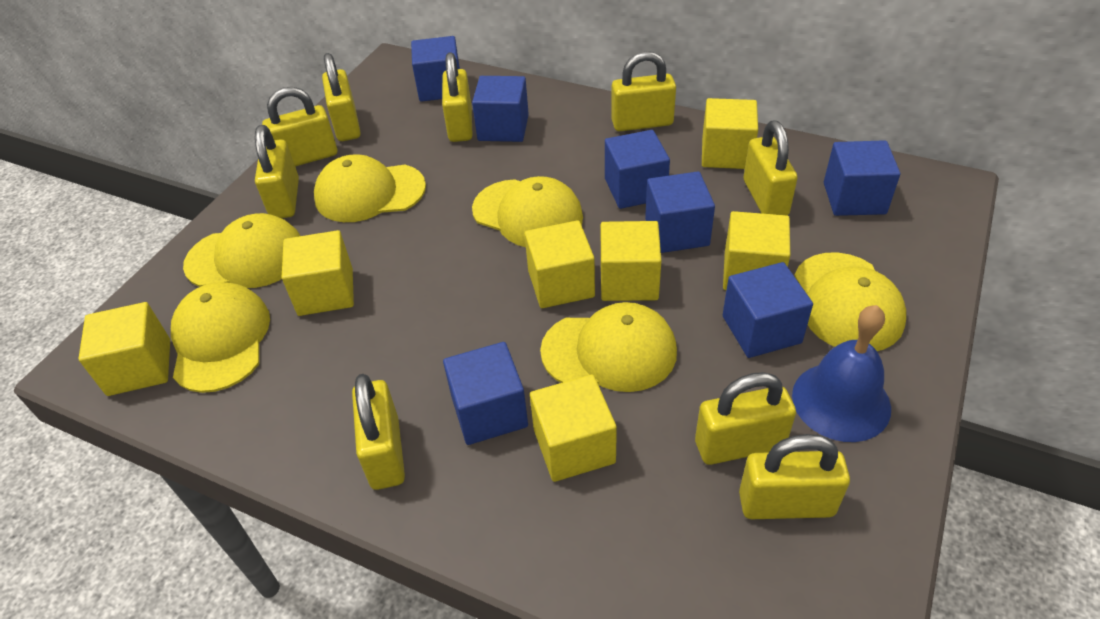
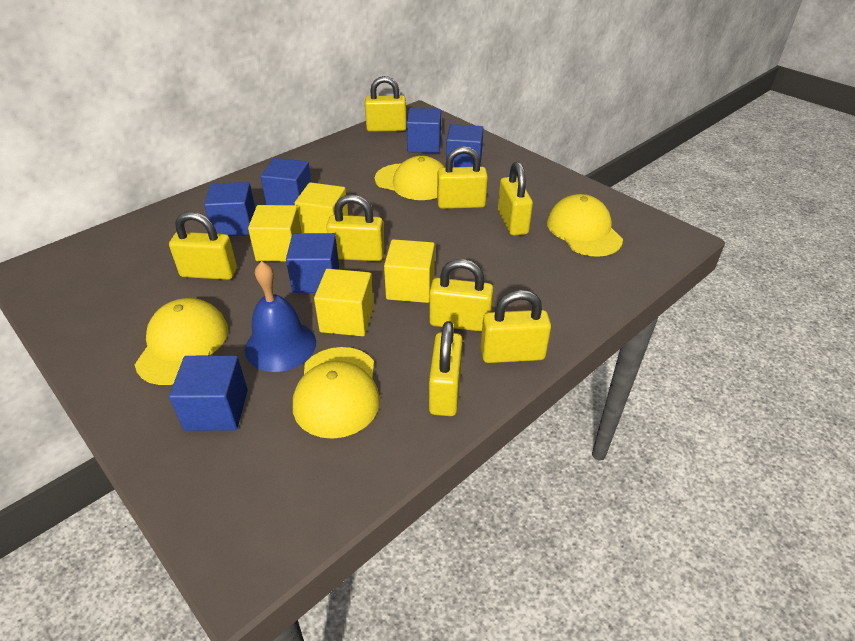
blue cube: [411,36,460,102] [443,342,528,445] [472,76,529,142] [605,130,670,209] [645,171,715,253] [723,262,813,358] [824,140,900,216] = 7 -> [169,355,248,431] [204,182,255,236] [260,158,311,205] [286,233,339,293] [406,108,441,153] [446,124,483,167] = 6
yellow cap: [171,282,270,393] [183,213,300,288] [314,154,426,222] [472,176,583,247] [540,302,677,392] [794,252,906,351] = 6 -> [135,298,228,385] [293,347,380,439] [375,156,444,200] [547,194,623,257] = 4
yellow cube: [78,302,170,396] [282,230,354,316] [525,220,595,308] [530,375,617,482] [601,221,662,301] [702,98,758,169] [723,211,790,290] = 7 -> [248,205,302,261] [295,182,348,233] [314,269,374,336] [384,239,435,303] = 4
yellow padlock: [255,125,299,218] [262,87,337,166] [322,53,361,141] [352,374,405,490] [442,52,473,142] [611,51,676,131] [695,372,796,465] [739,434,850,519] [744,121,797,216] = 9 -> [169,212,237,280] [326,194,385,261] [365,76,407,132] [429,259,494,332] [429,321,463,416] [437,146,488,209] [481,290,551,363] [498,162,533,236] = 8

